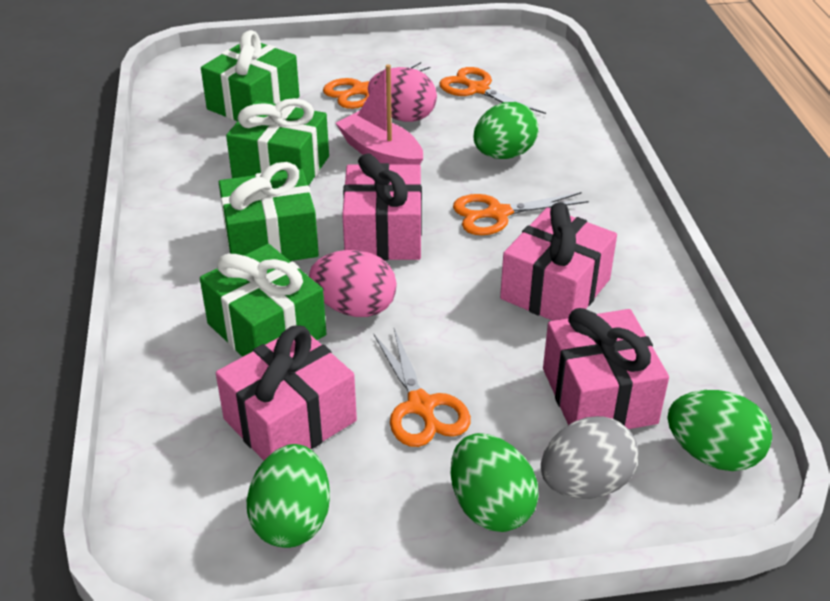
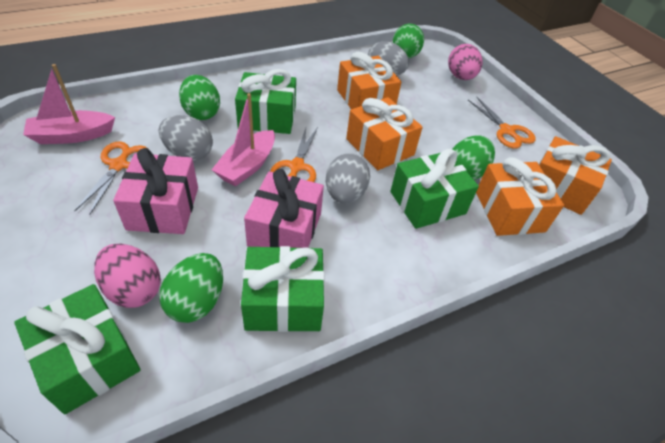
grey egg: [541,416,639,499] = 1 -> [159,115,213,161] [326,153,370,204] [368,41,409,76] = 3
orange gift: none = 0 -> [337,52,401,109] [346,97,423,170] [476,157,564,236] [539,136,612,215] = 4
orange scissors: [323,62,431,109] [374,328,471,447] [439,67,546,114] [453,192,589,235] = 4 -> [74,141,147,215] [270,127,318,182] [468,97,536,148] = 3
pink boat: [336,64,423,165] = 1 -> [23,64,115,144] [212,93,275,186] = 2
pink gift: [216,326,357,460] [342,154,422,261] [500,202,617,321] [543,308,669,429] = 4 -> [113,148,198,234] [244,169,324,248] = 2

